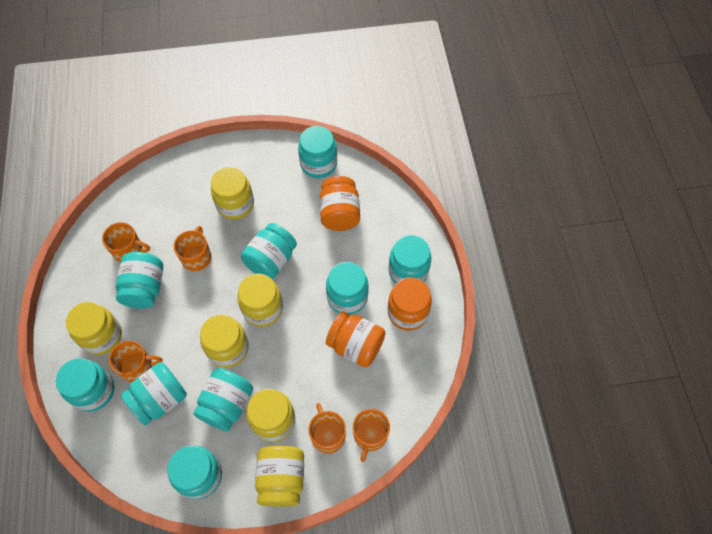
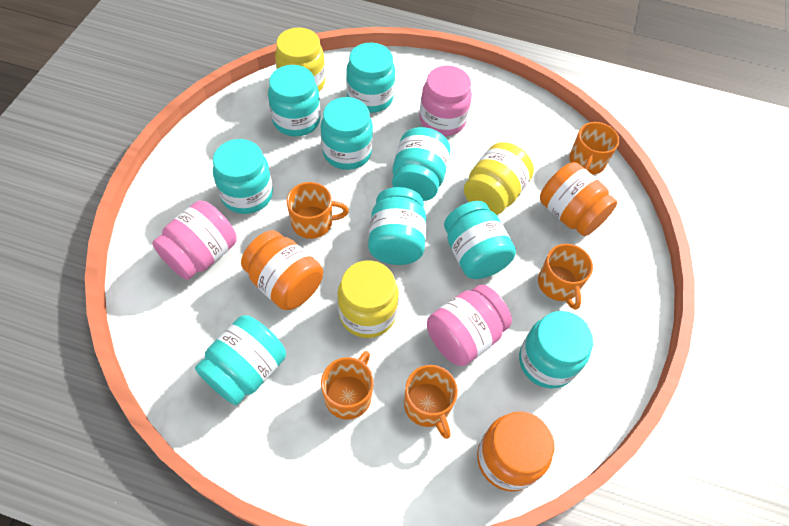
pink jar: none = 0 -> [152,200,237,280] [420,66,472,136] [427,285,512,366] = 3
yellow jar: [66,302,122,355] [200,314,249,368] [211,167,254,220] [237,274,283,327] [246,389,295,442] [255,446,304,507] = 6 -> [275,27,325,92] [337,260,399,338] [464,142,534,215] = 3

